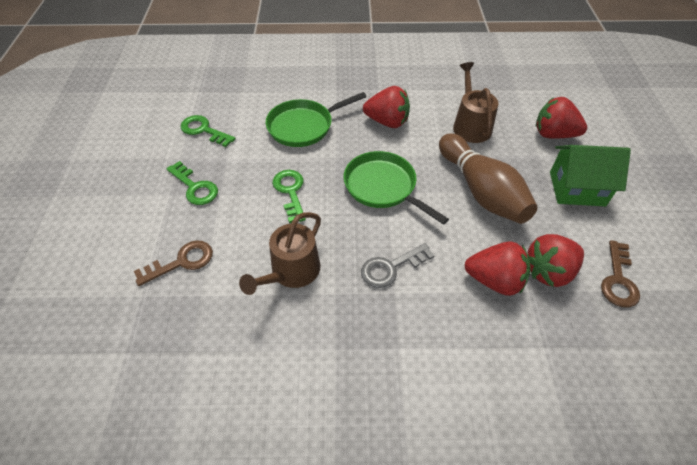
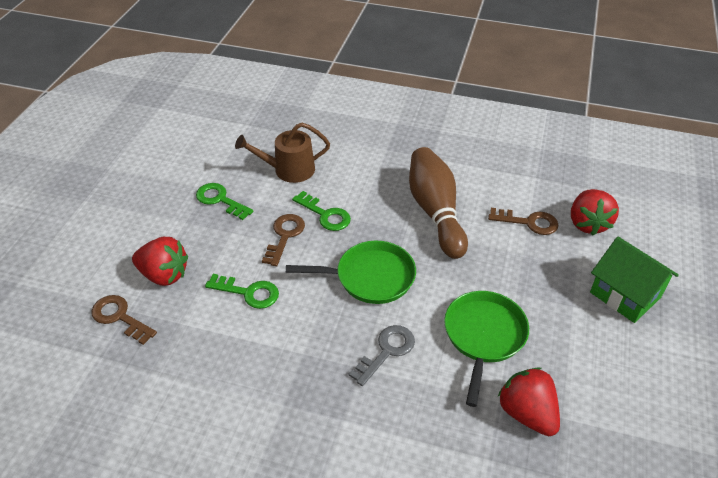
brown key: [134,240,213,286] [601,240,640,308] = 2 -> [91,295,157,345] [262,214,305,266] [488,208,558,235] = 3
brown watering can: [239,212,321,295] [453,62,498,143] = 2 -> [235,123,330,183] = 1
red strawberry: [363,86,410,128] [464,241,531,296] [527,234,584,287] [536,97,587,139] = 4 -> [132,237,188,286] [498,367,560,436] [571,189,619,236] = 3

